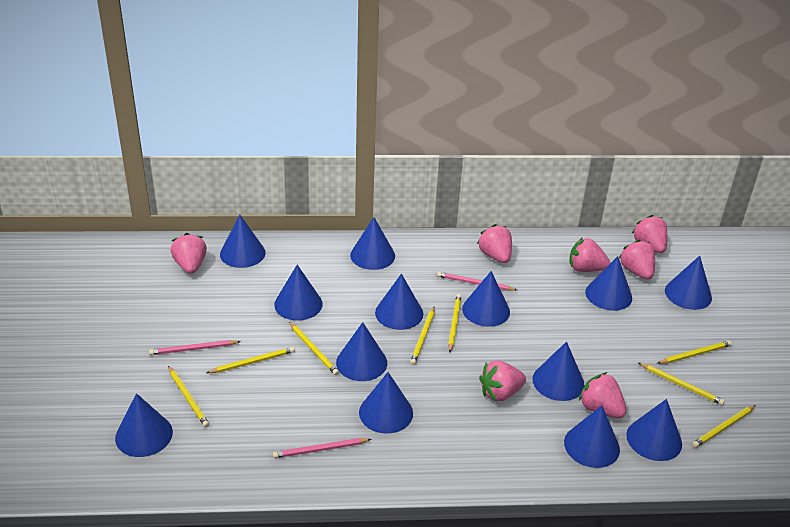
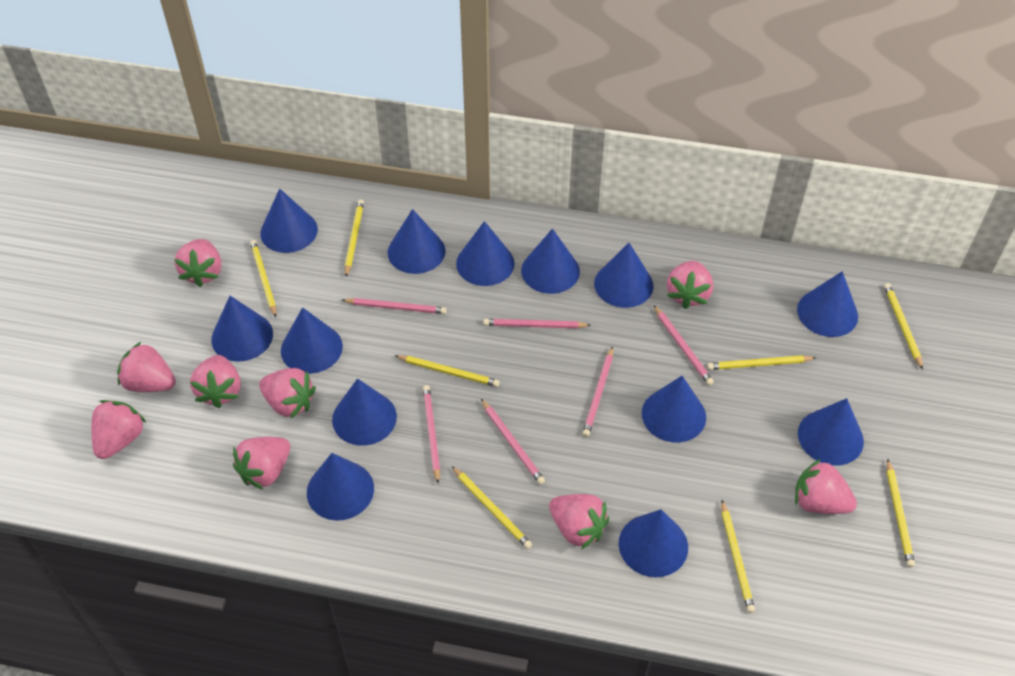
pink pencil: [149,340,241,355] [273,438,371,458] [437,272,517,291] = 3 -> [342,298,447,314] [423,385,440,483] [481,399,545,485] [483,319,591,328] [582,346,613,437] [654,306,714,385] = 6
pink strawberry: [171,233,207,274] [477,224,512,263] [479,360,526,401] [569,237,610,272] [579,372,627,418] [619,240,655,279] [632,215,668,253] = 7 -> [91,400,146,459] [117,342,176,392] [174,239,221,287] [190,355,241,408] [233,437,290,490] [259,368,316,418] [549,494,609,550] [667,261,713,309] [795,459,857,514] = 9

